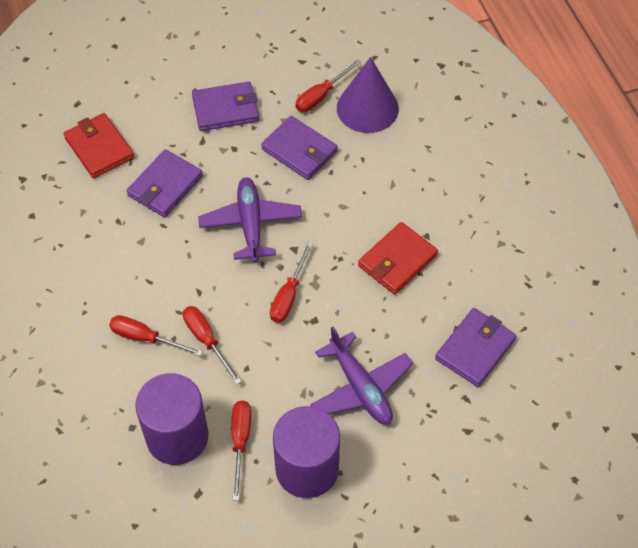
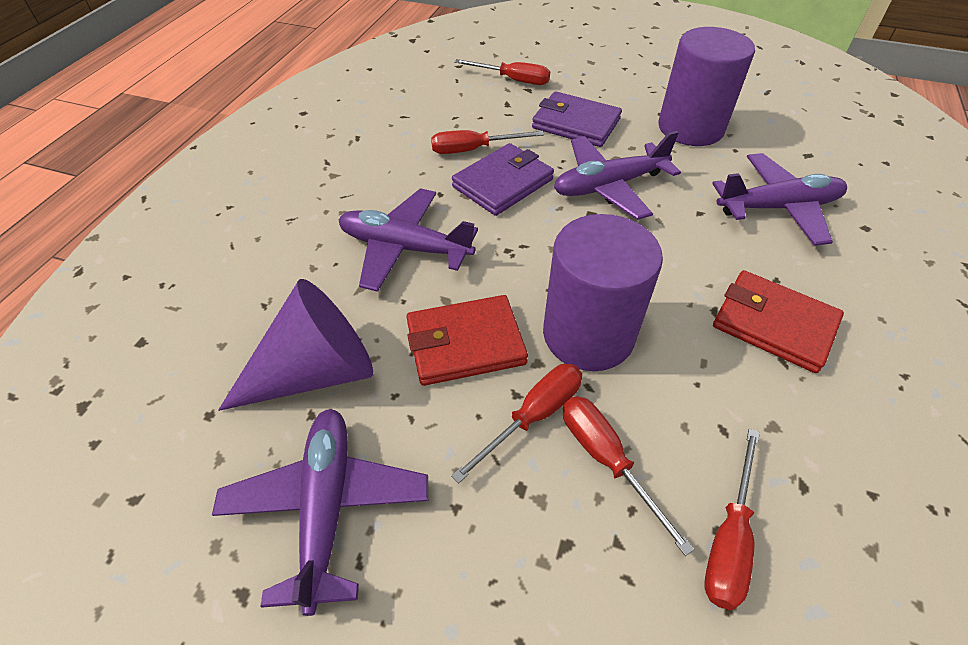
purple plane: [198,177,302,263] [310,327,413,424] = 2 -> [212,409,428,616] [339,188,478,292] [554,131,681,220] [712,153,847,246] = 4
purple wallet: [127,149,203,217] [192,81,259,131] [261,116,338,180] [435,308,516,387] = 4 -> [452,143,554,216] [532,91,622,147] = 2

